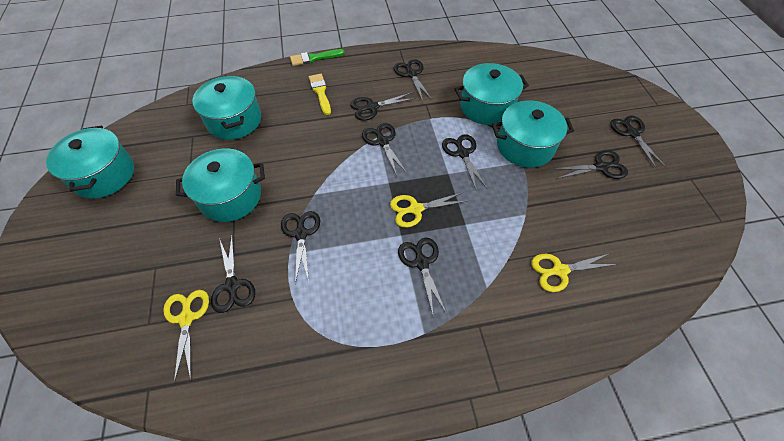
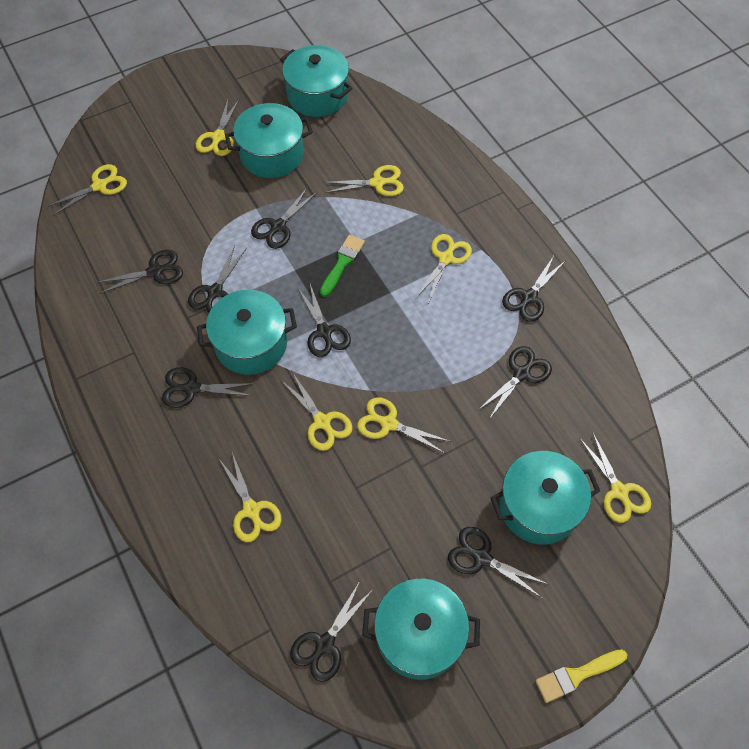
yellow scissors: [163,290,209,383] [390,192,468,228] [531,253,618,292] = 3 -> [47,164,127,216] [195,99,240,156] [219,452,282,542] [282,373,353,451] [323,165,404,196] [357,397,451,453] [416,234,472,303] [580,433,651,523] = 8

